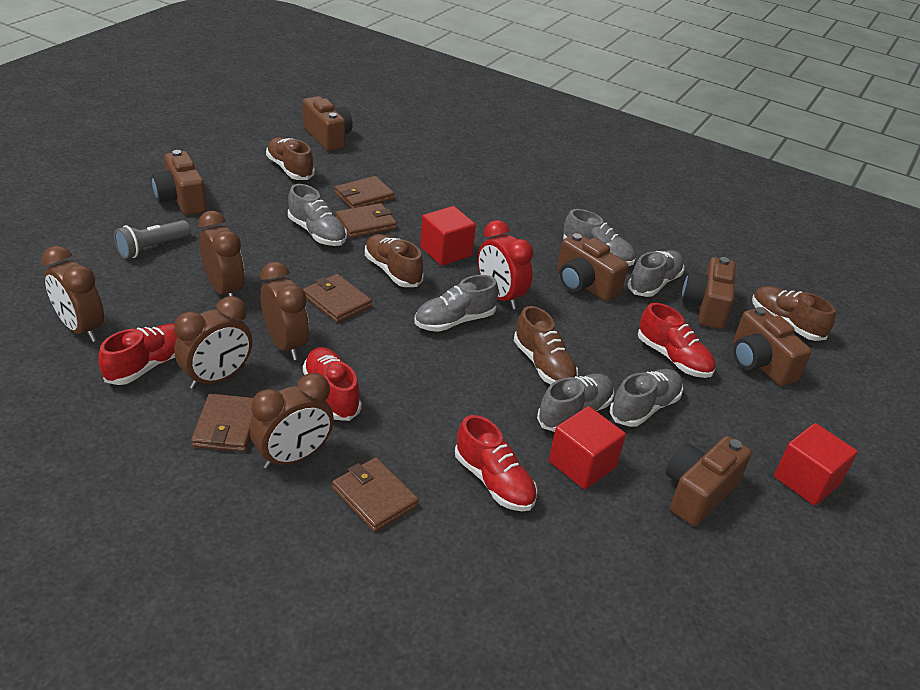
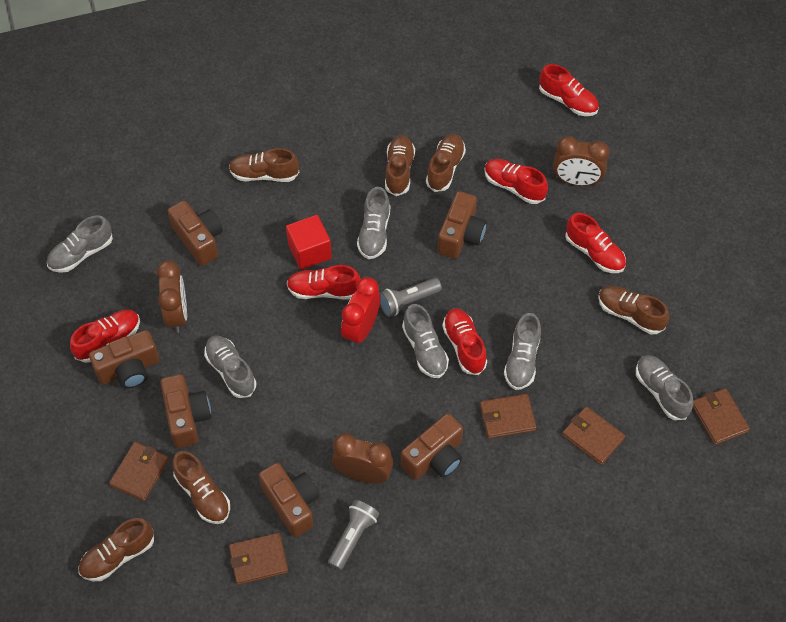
brown clock: [41,246,104,342] [174,296,252,389] [198,211,245,296] [250,373,334,469] [261,262,309,360] = 5 -> [157,260,187,333] [332,433,393,484] [553,136,610,186] = 3
brown shoe: [266,137,315,180] [365,234,423,287] [514,306,578,385] [752,286,836,341] = 4 -> [78,518,154,581] [173,451,230,524] [229,148,299,182] [385,135,415,196] [426,134,466,192] [598,286,669,334] = 6
grey flashlight: [114,220,190,259] = 1 -> [328,500,379,570] [380,278,442,317] = 2
red cube: [420,206,476,266] [549,406,626,490] [774,423,858,506] = 3 -> [286,215,332,270] = 1
red shoe: [99,323,177,385] [303,347,362,421] [455,415,537,511] [638,303,715,378] = 4 -> [70,310,140,363] [287,265,360,299] [442,308,487,375] [485,159,548,204] [539,64,599,116] [565,213,626,273] = 6

